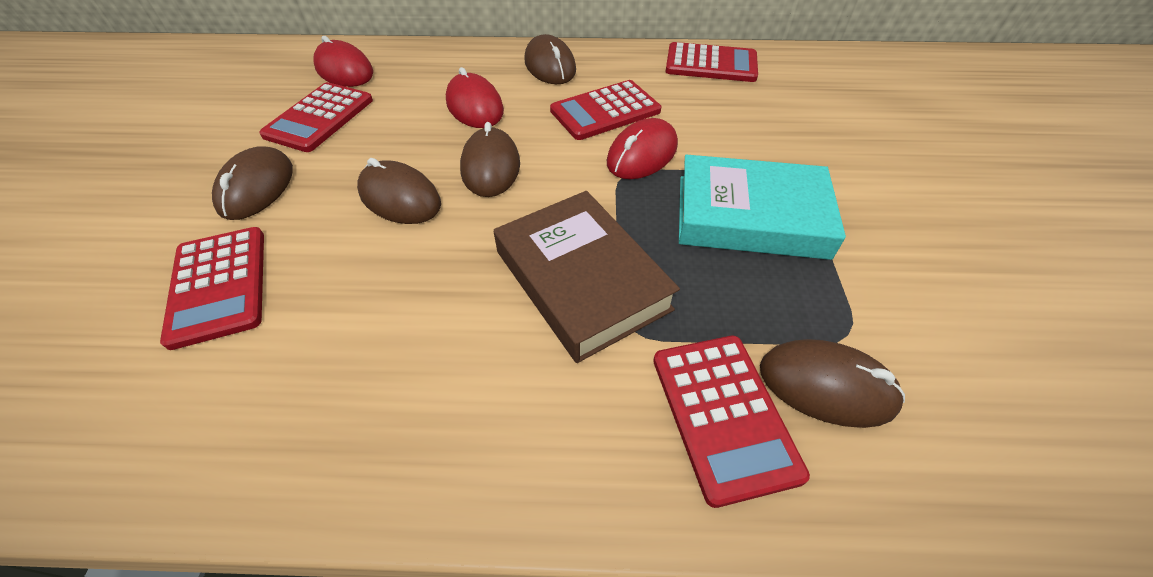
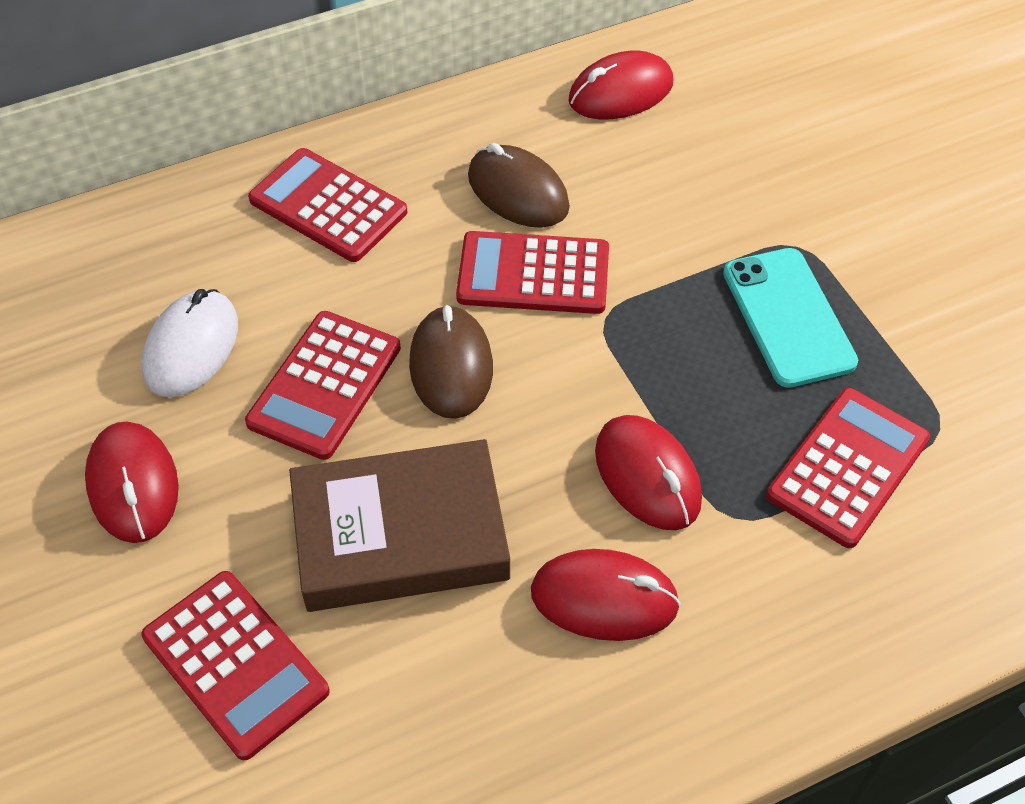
brown mouse: [212,146,293,220] [357,158,441,224] [460,122,520,197] [524,34,576,84] [760,339,905,428] = 5 -> [409,305,493,419] [468,143,570,228] = 2
red mouse: [313,36,373,87] [446,67,504,128] [607,118,678,179] = 3 -> [85,422,179,543] [531,549,681,641] [568,51,673,119] [595,415,702,530] = 4
turquoise book: [679,155,846,260] = 1 -> none = 0
turquoise phone: none = 0 -> [723,248,858,388] = 1
white mouse: none = 0 -> [142,289,238,397] = 1

